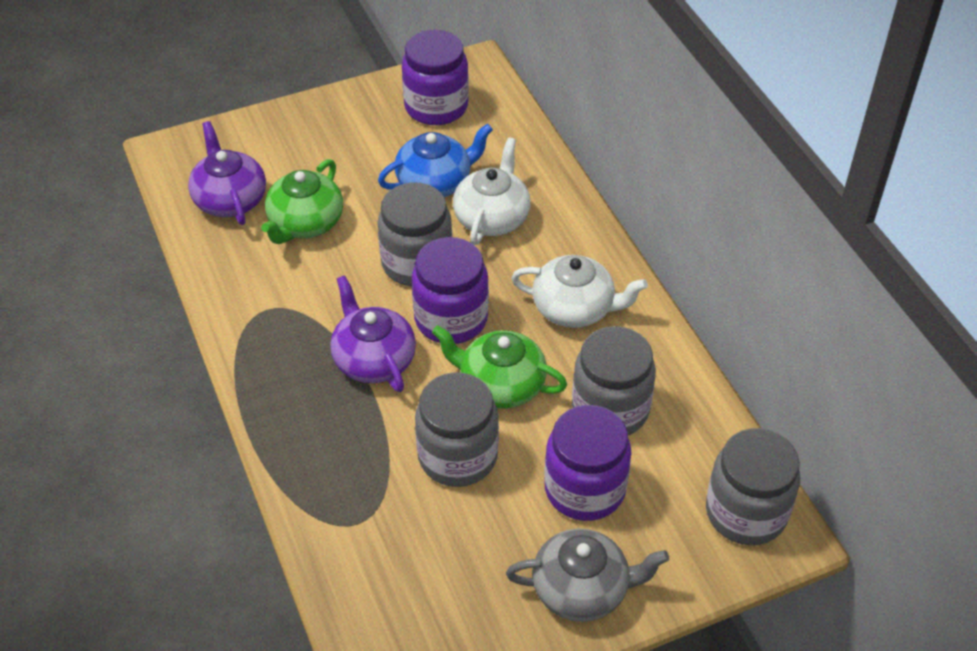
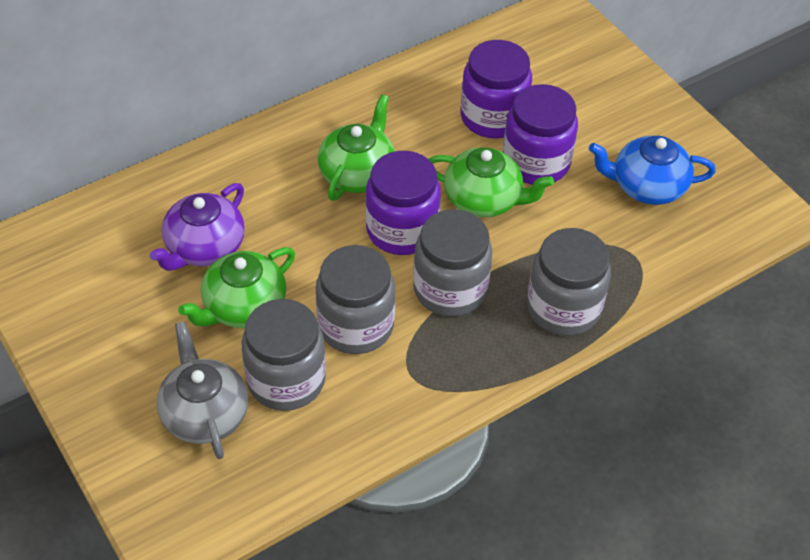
green teapot: [261,159,343,244] [432,325,567,408] = 2 -> [178,247,295,328] [318,94,395,201] [429,147,554,217] = 3
purple teapot: [188,121,266,225] [330,275,416,392] = 2 -> [150,183,245,271] = 1
white teapot: [453,137,531,245] [512,255,648,328] = 2 -> none = 0

